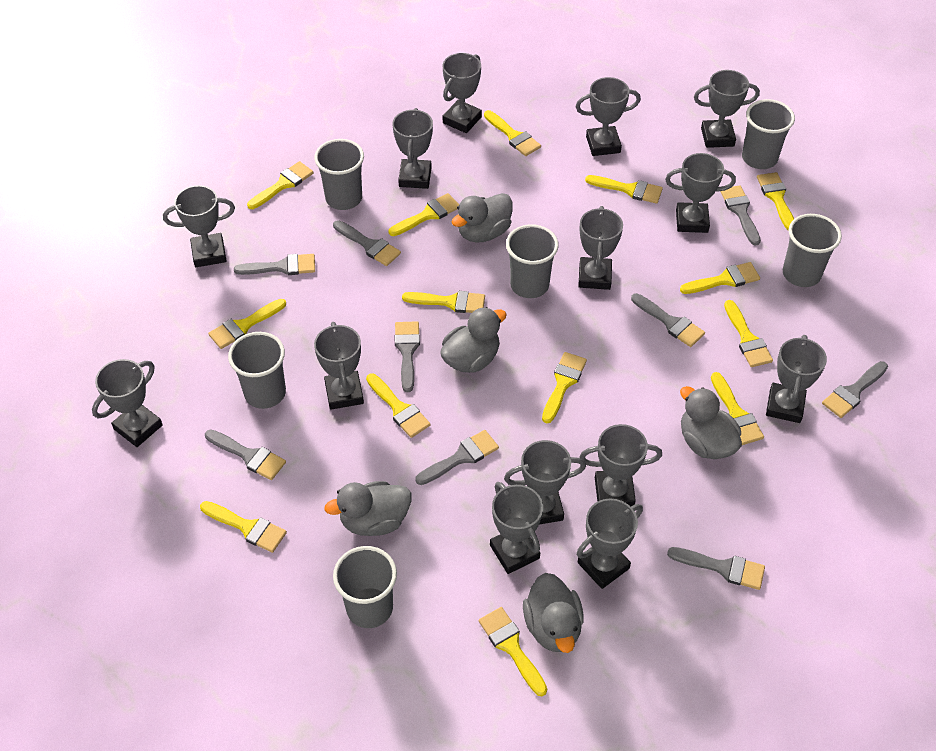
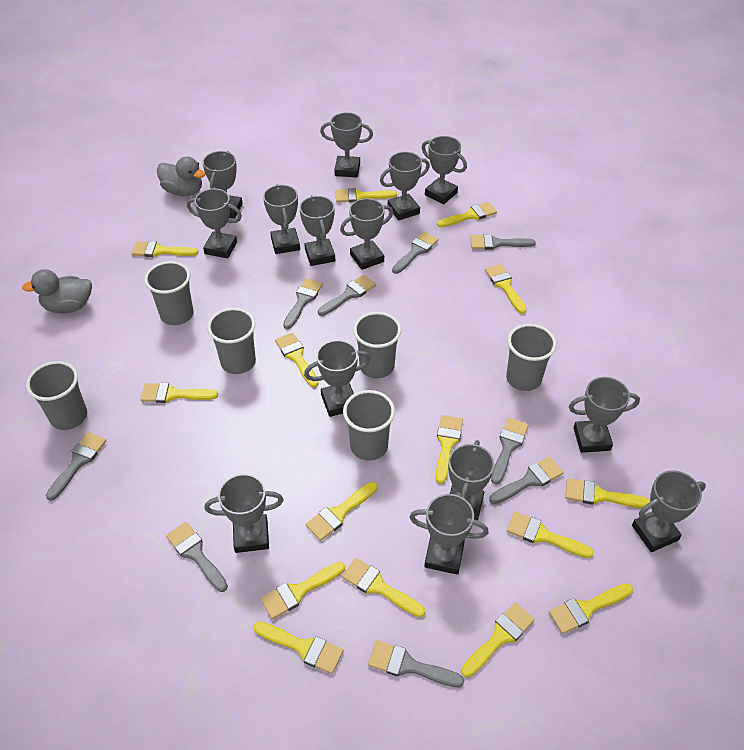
grey duck: [324,481,411,536] [440,307,507,373] [452,193,512,243] [523,573,584,653] [680,386,742,459] = 5 -> [22,269,92,314] [157,156,205,196] = 2
yellow brush: [200,501,287,553] [208,299,286,349] [247,161,314,209] [366,374,431,438] [388,193,459,236] [402,291,485,313] [479,607,547,696] [484,110,541,156] [542,352,587,423] [585,175,663,204] [680,262,760,294] [711,372,764,445] [724,300,773,367] [757,172,794,231] = 14 -> [131,241,198,257] [140,383,218,403] [253,622,344,674] [260,562,345,620] [275,332,319,387] [305,482,377,541] [336,188,397,203] [342,558,425,617] [436,415,463,484] [437,202,497,227] [461,602,535,677] [485,264,527,314] [507,512,594,558] [549,583,633,634] [565,478,650,508] = 15

